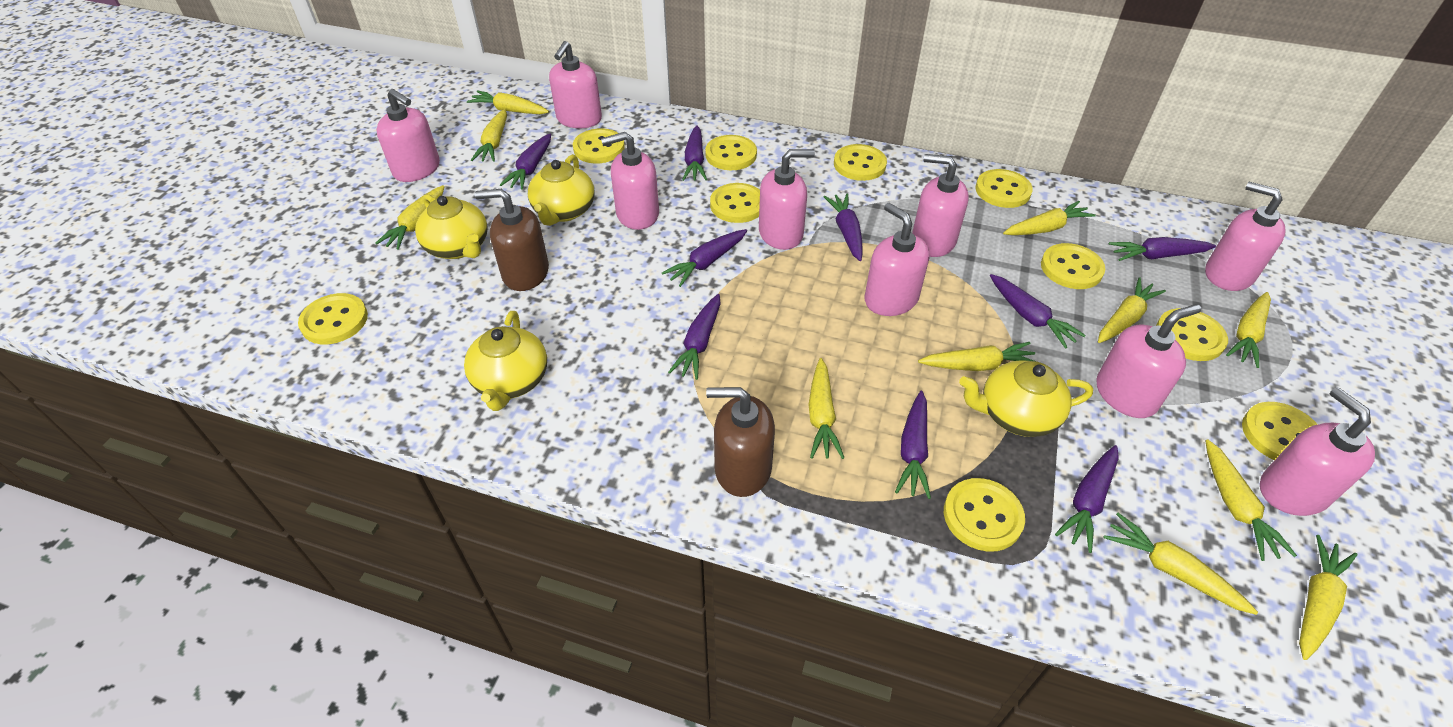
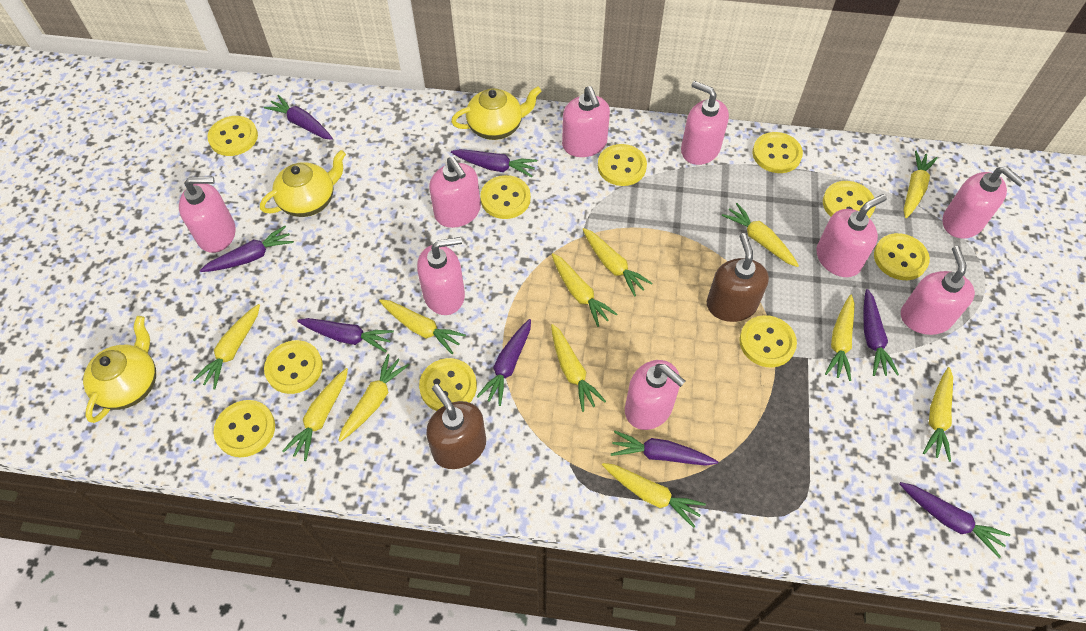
purple carrot: [500,134,551,190] [662,229,747,287] [668,294,721,380] [682,125,707,181] [824,193,863,261] [895,391,931,499] [990,274,1086,348] [1055,445,1119,553] [1109,237,1216,261] = 9 -> [200,226,294,272] [264,95,333,140] [297,318,394,352] [451,149,537,177] [477,319,531,406] [611,430,718,466] [863,289,899,376] [899,482,1010,558] = 8
yellow carrot: [375,185,445,250] [467,90,549,114] [471,109,507,162] [808,358,844,459] [918,342,1035,371] [1003,201,1096,235] [1098,277,1166,343] [1103,513,1258,615] [1206,439,1297,561] [1226,292,1271,368] [1299,535,1357,660] = 11 -> [193,304,260,389] [282,368,348,461] [338,354,409,442] [379,299,466,354] [551,324,606,412] [552,253,617,327] [583,228,652,297] [602,463,706,528] [722,203,799,267] [825,295,855,381] [904,151,938,218] [923,367,953,462] = 12
yellow teapot: [415,194,487,259] [464,311,547,411] [528,154,595,226] [959,360,1093,437] = 4 -> [83,316,156,423] [260,150,346,217] [451,86,541,140] = 3

